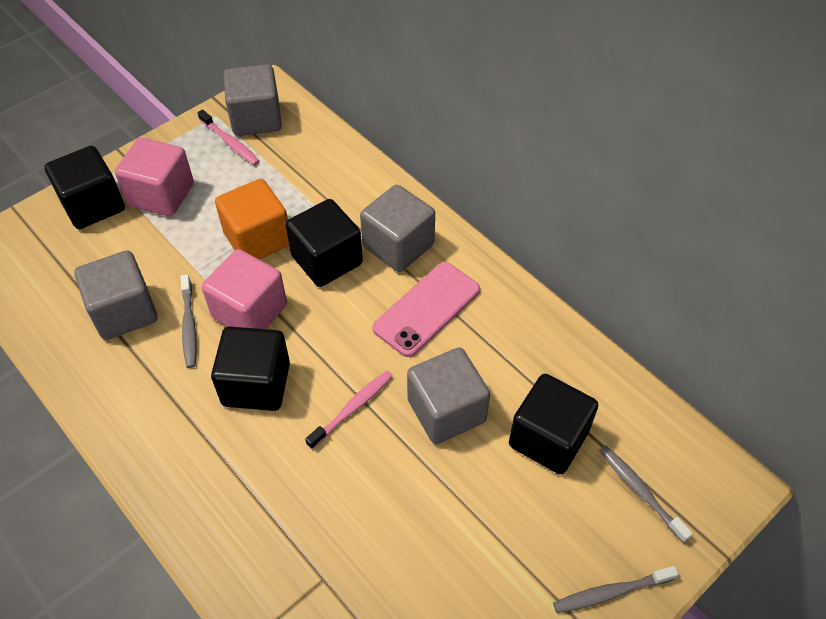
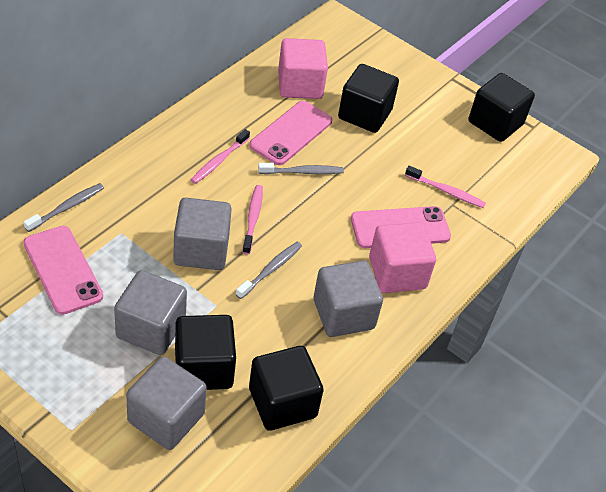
orange cube: [215,179,289,259] = 1 -> none = 0
pink phone: [372,262,480,357] = 1 -> [23,226,103,315] [249,101,332,165] [351,206,451,248] = 3
pink toothbrush: [198,109,259,165] [305,371,393,449] = 2 -> [191,129,250,184] [242,185,263,254] [405,166,486,208] = 3

